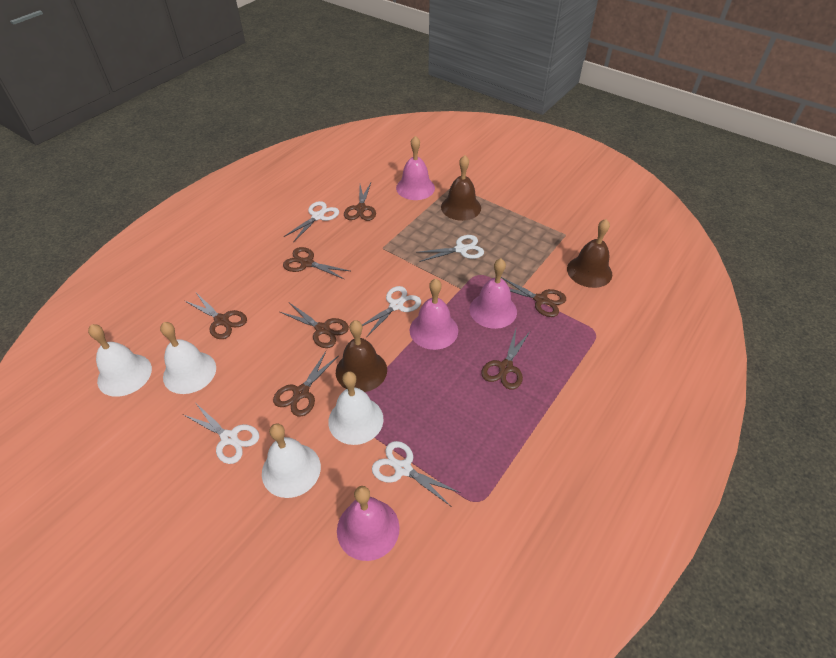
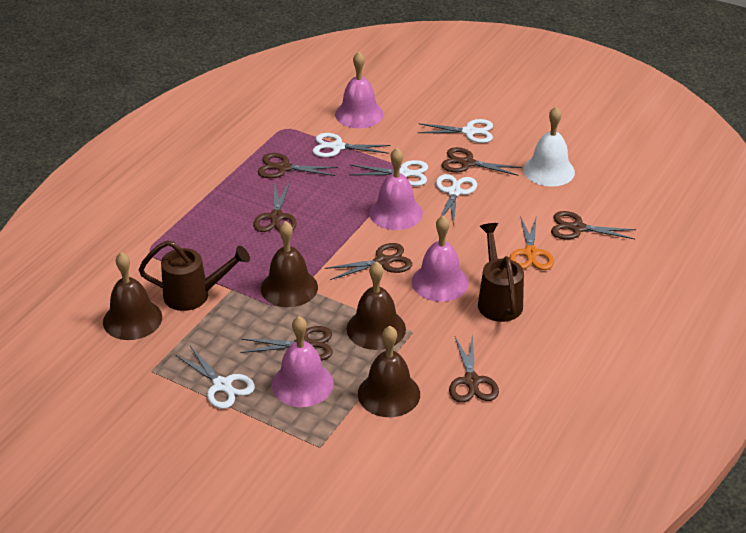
brown bell: [336,320,387,392] [441,155,481,221] [567,219,612,288] = 3 -> [103,252,162,340] [261,221,318,307] [347,261,406,350] [358,326,420,417] = 4
brown watering can: none = 0 -> [139,240,250,311] [478,223,524,322] = 2
orange scissors: none = 0 -> [509,215,554,270] = 1
white bell: [88,324,152,397] [160,322,216,394] [262,423,321,498] [328,371,383,445] = 4 -> [523,106,575,187] = 1

